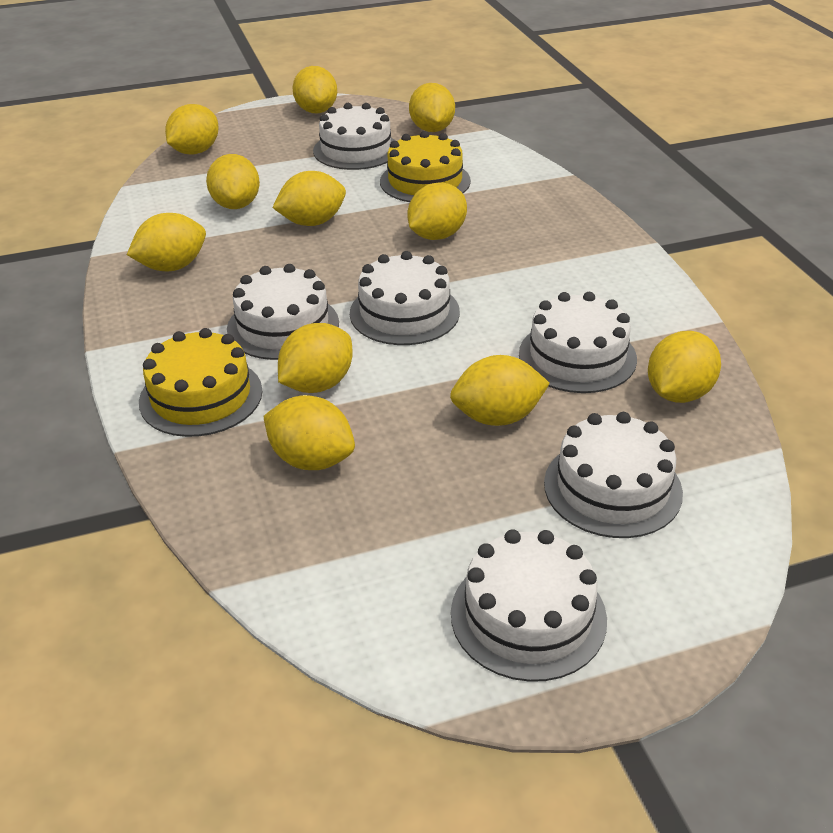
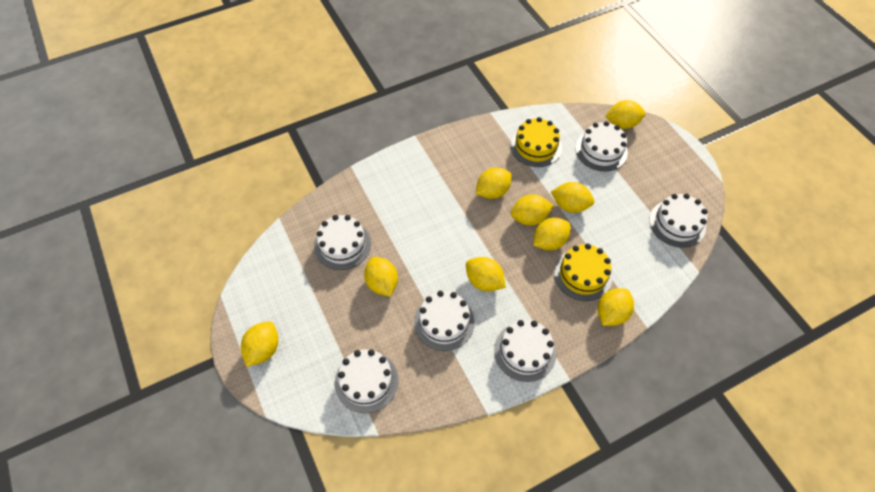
yellow lemon: [127,213,206,271] [165,104,219,155] [206,154,260,209] [263,395,355,470] [272,171,346,226] [278,323,353,393] [292,66,337,113] [407,182,467,240] [409,83,455,132] [450,355,550,426] [648,331,721,403] = 11 -> [241,321,278,367] [364,257,398,297] [466,257,506,291] [476,167,512,199] [511,194,553,225] [533,217,570,250] [551,182,594,213] [598,288,634,326] [605,100,645,129] = 9

